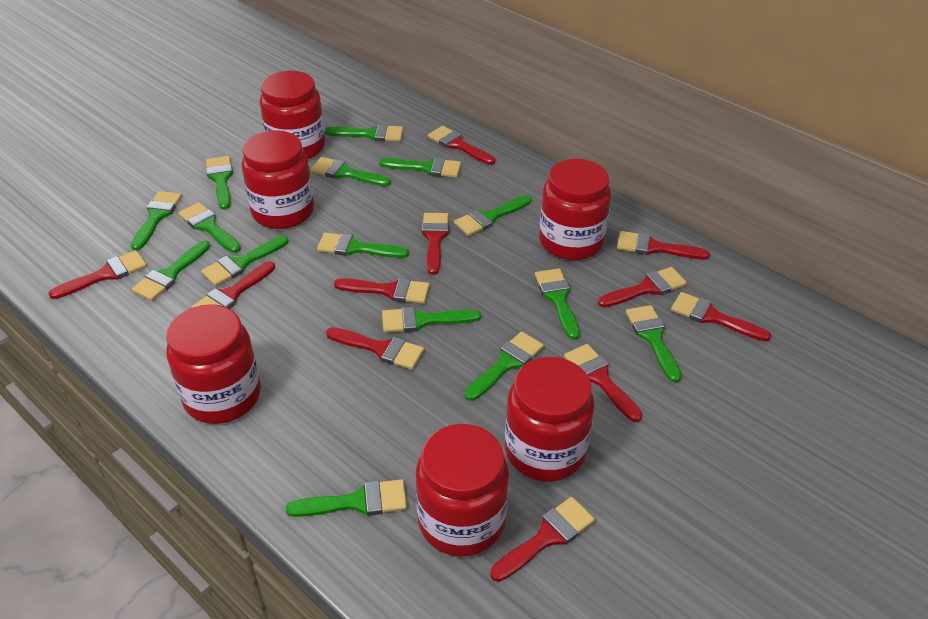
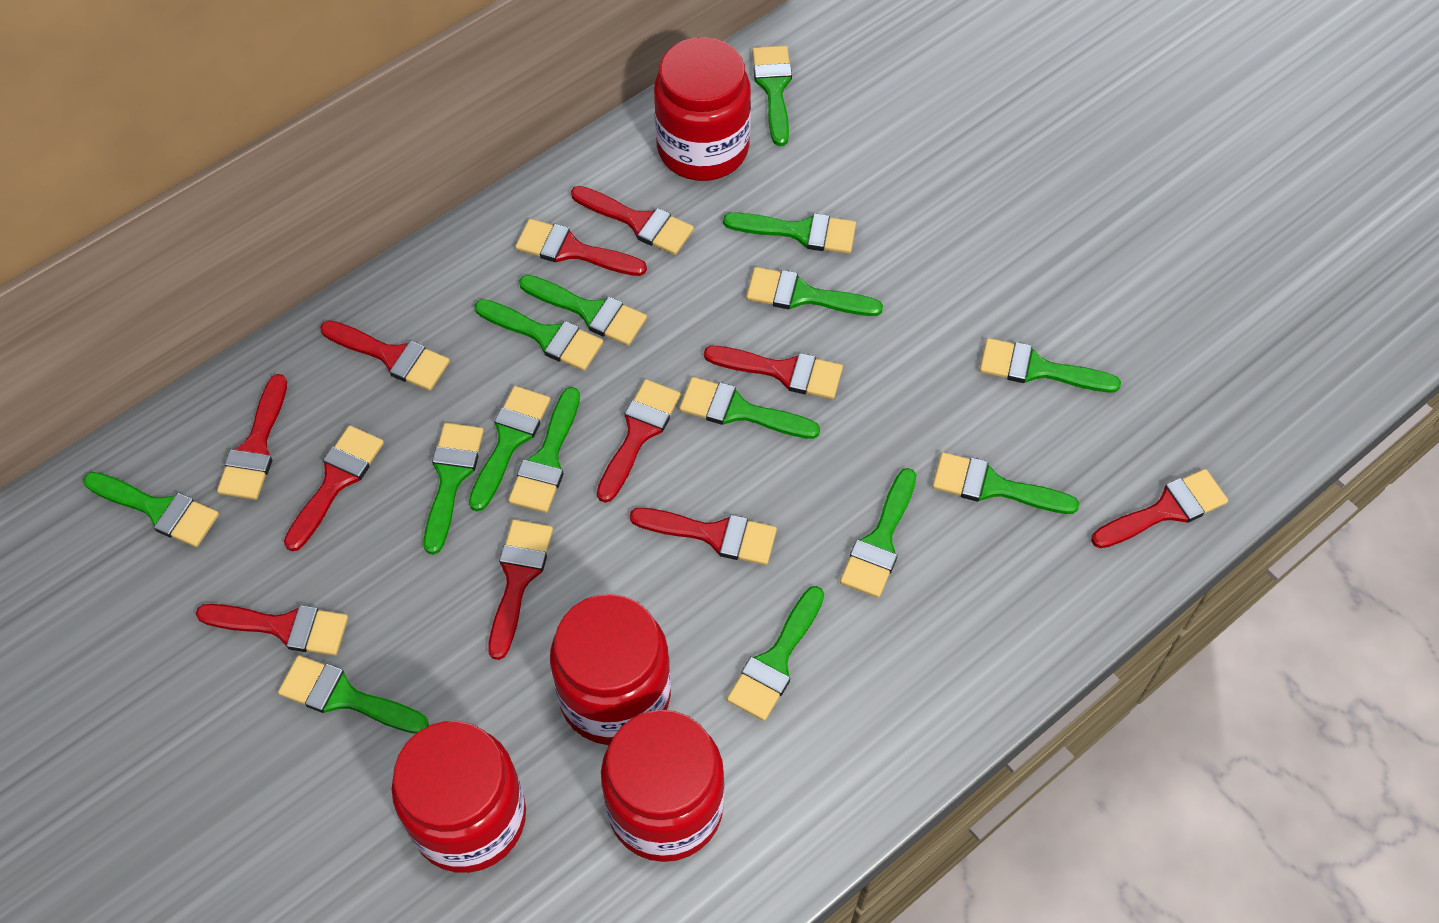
red jar: [166,304,261,424] [242,131,314,229] [260,71,325,159] [416,424,509,557] [505,357,595,482] [539,159,611,260] = 6 -> [392,721,526,873] [550,594,671,745] [601,710,725,862] [654,37,751,181] = 4

